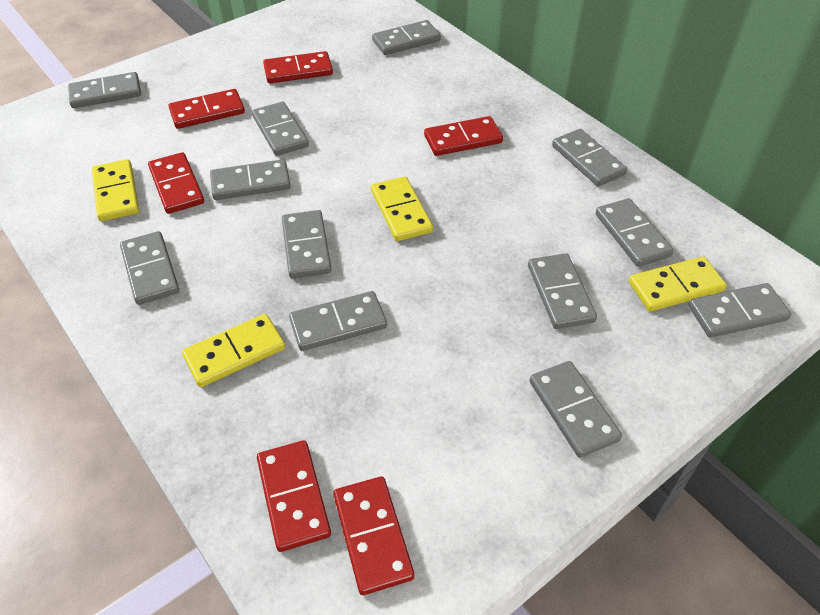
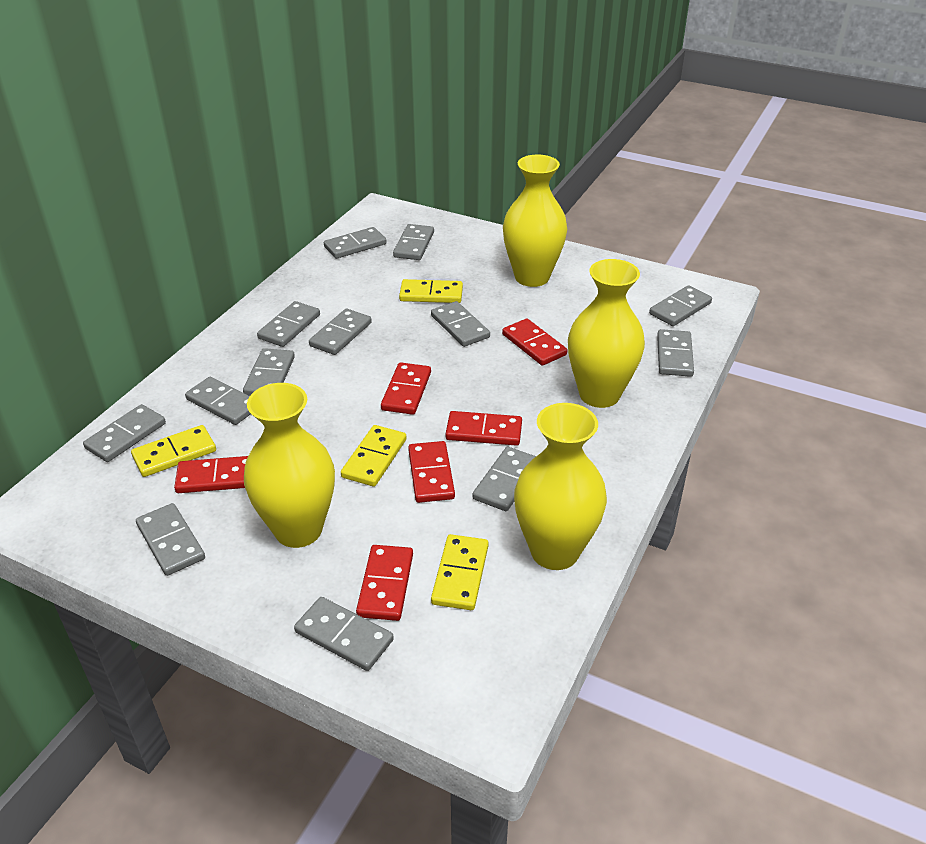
grey domino: [68,72,141,108] [120,231,179,305] [210,159,291,200] [252,102,309,156] [282,210,332,279] [289,291,387,351] [372,20,441,55] [528,253,597,329] [529,361,622,458] [552,129,627,186] [595,198,673,267] [688,283,791,337] = 12 -> [83,404,166,462] [136,503,205,576] [185,377,251,425] [243,348,295,396] [257,301,320,347] [294,597,394,671] [309,309,372,355] [324,227,386,259] [393,224,434,260] [431,301,490,347] [473,447,536,511] [649,285,712,326] [657,329,694,377] = 13
yellow vase: none = 0 -> [244,383,335,548] [503,155,567,287] [514,403,607,570] [568,259,645,408] = 4

